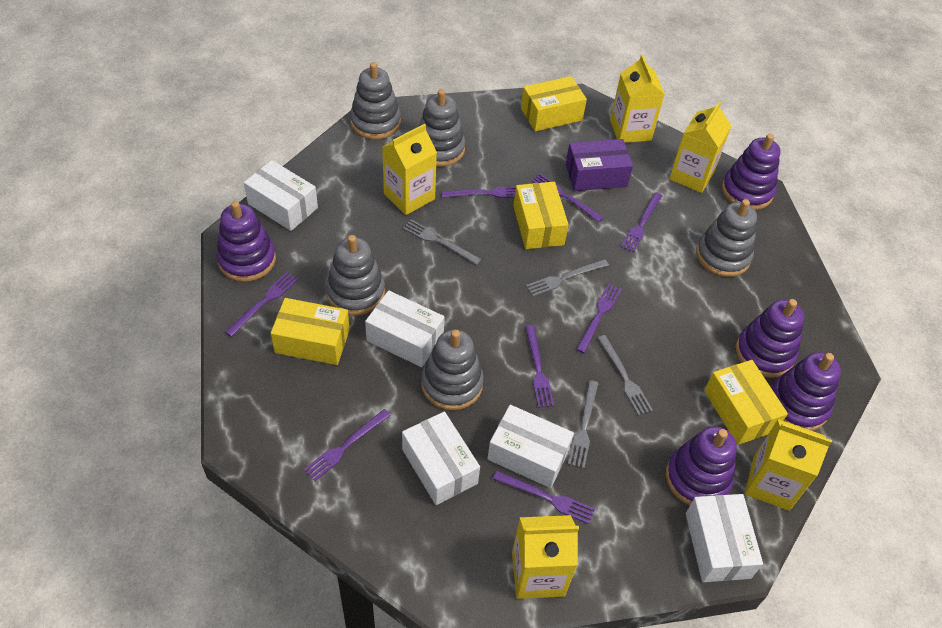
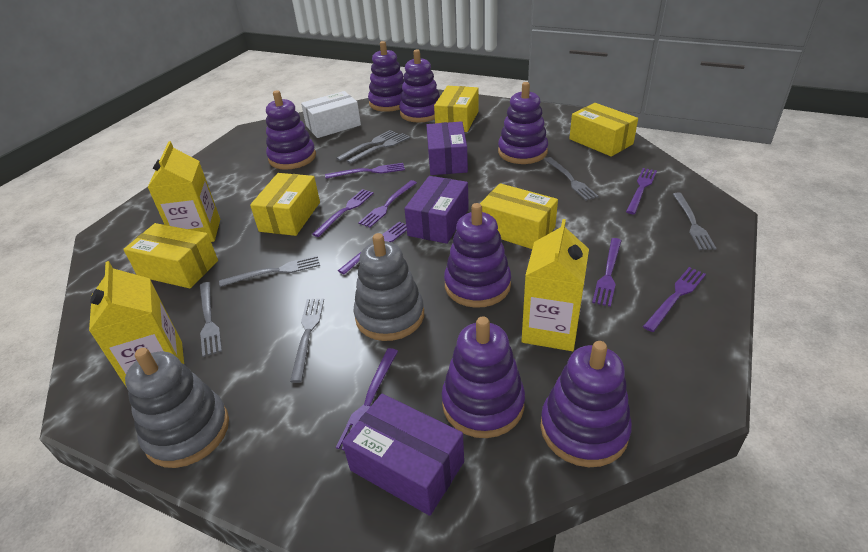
grey fork: [403,219,482,265] [526,259,609,297] [568,380,598,468] [598,335,653,416] = 4 -> [200,282,222,357] [219,255,320,287] [290,298,324,383] [336,130,398,161] [347,133,410,164] [544,157,599,201] [673,193,717,250] = 7
grey stacking toy: [326,235,385,316] [350,62,401,139] [418,89,465,167] [421,330,484,410] [696,199,757,277] = 5 -> [125,348,229,468] [353,233,424,341] = 2
purple box: [566,139,633,191] = 1 -> [342,394,464,516] [404,176,469,244] [426,121,468,175] = 3
purple stacking toy: [216,201,276,282] [666,426,737,505] [722,134,780,210] [736,299,804,378] [771,352,841,431] = 5 -> [266,90,316,170] [368,41,404,112] [399,49,440,123] [442,317,525,438] [444,203,511,308] [498,82,548,164] [540,341,632,467] = 7
white box: [244,160,318,231] [365,290,445,367] [402,411,480,505] [487,405,574,488] [686,494,763,582] = 5 -> [301,91,361,138] = 1
yellow box: [271,298,350,365] [513,182,569,249] [521,76,587,131] [704,360,788,445] = 4 -> [123,223,218,288] [250,173,320,236] [434,86,479,132] [480,183,558,249] [569,103,638,157] = 5
yellow carton: [382,124,437,215] [512,515,579,599] [610,55,665,143] [669,102,732,193] [745,419,832,511] = 5 -> [89,261,184,388] [147,141,220,242] [522,219,589,351] = 3

